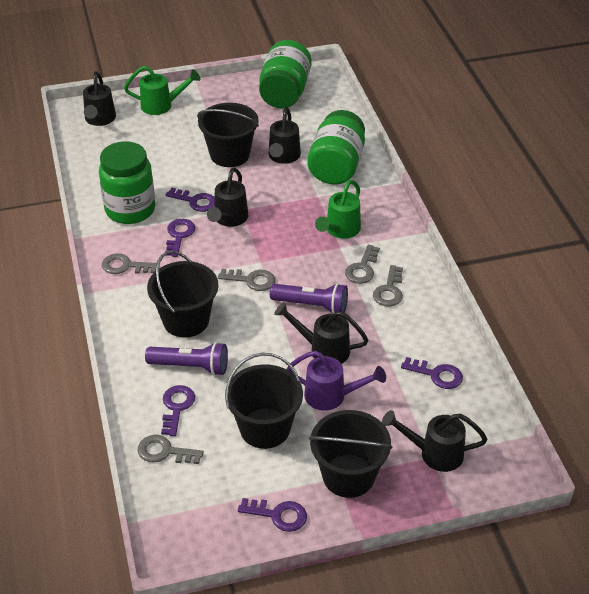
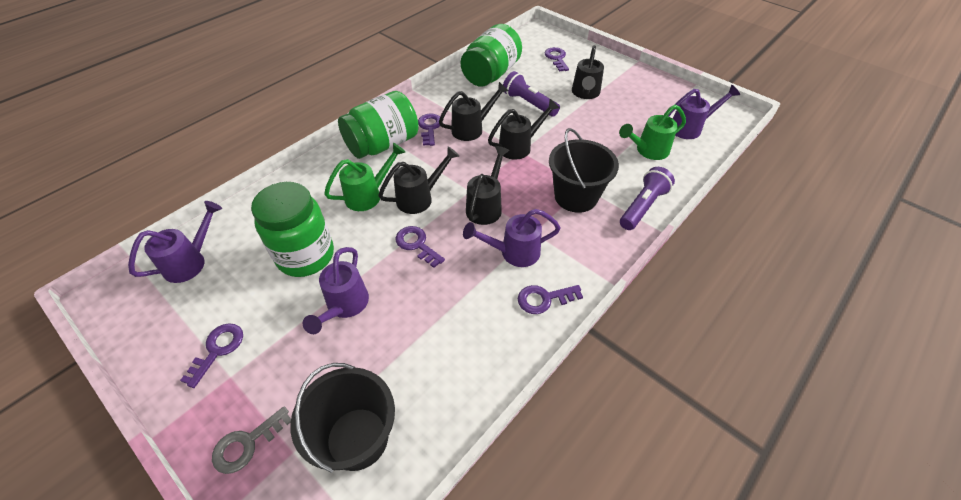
black bucket: [147,251,218,337] [197,103,259,167] [225,353,303,449] [309,410,392,498] = 4 -> [290,363,395,473] [549,128,619,213] = 2
grey key: [102,253,157,274] [138,435,204,464] [218,269,275,291] [345,244,380,284] [373,265,403,306] = 5 -> [212,406,291,474] = 1
purple watering can: [287,351,386,411] = 1 -> [128,201,222,283] [303,247,369,334] [463,209,561,267] [668,85,740,139] = 4

